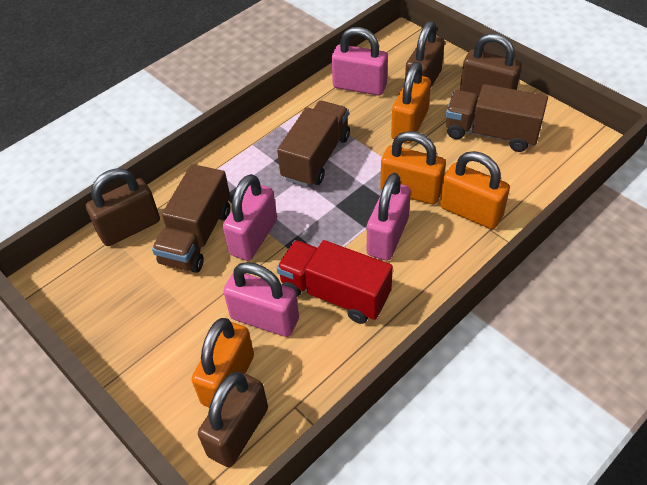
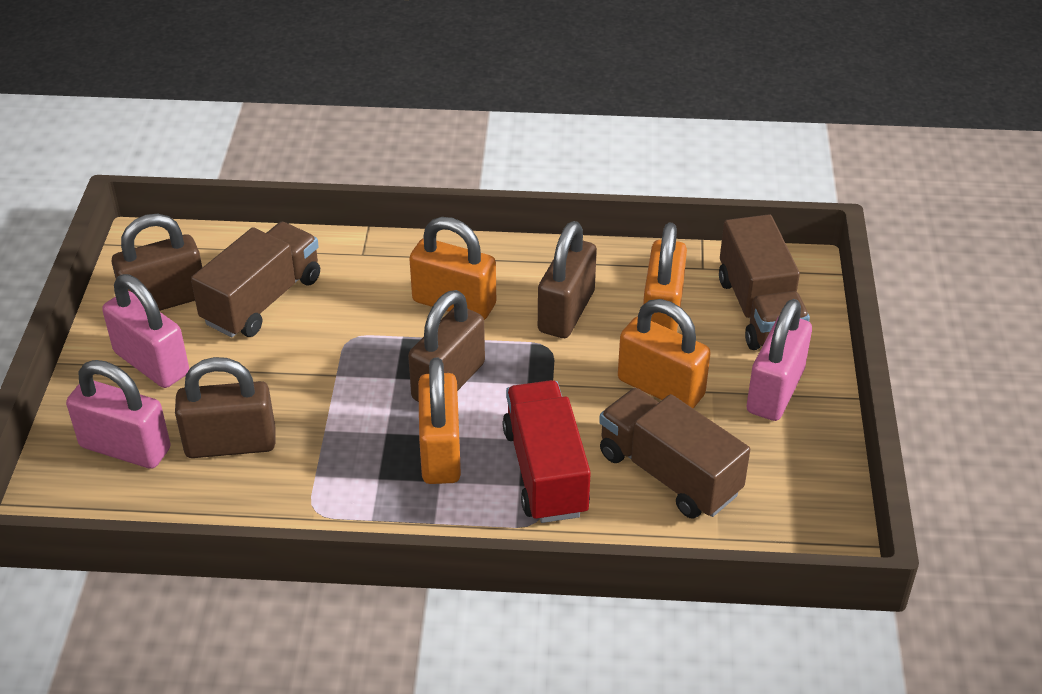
pink padlock: [223,174,277,261] [223,262,299,337] [332,27,388,96] [367,173,411,261] = 4 -> [66,360,170,469] [102,274,189,388] [747,299,812,421] = 3

